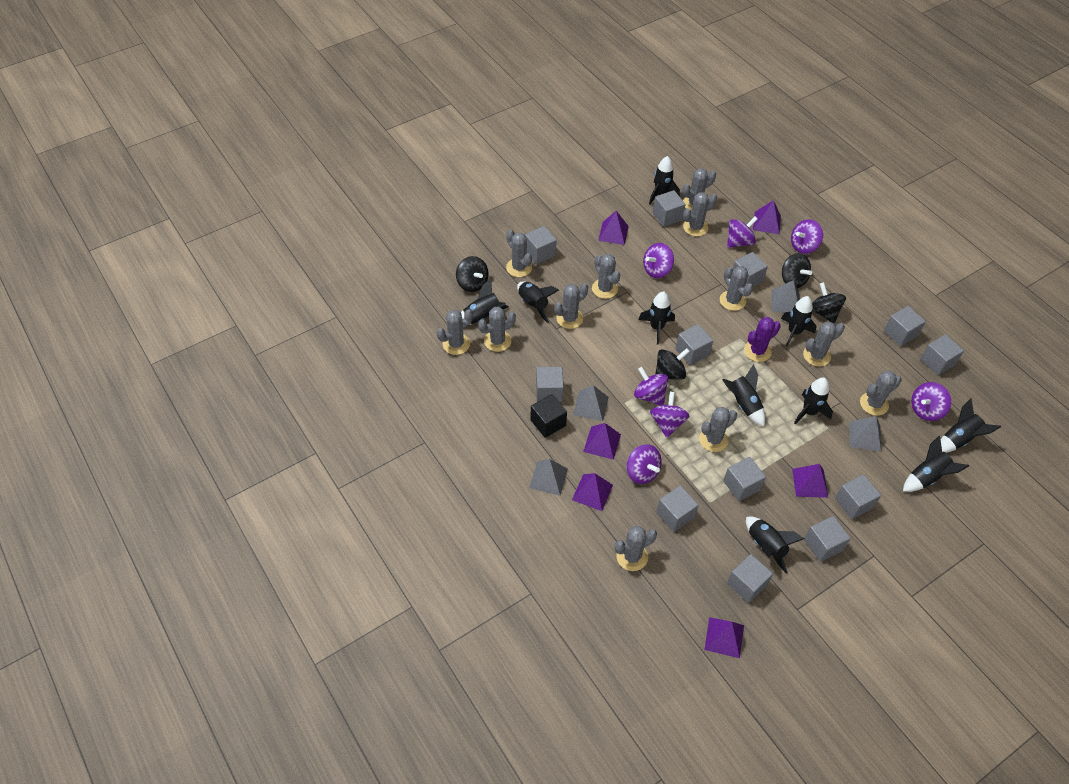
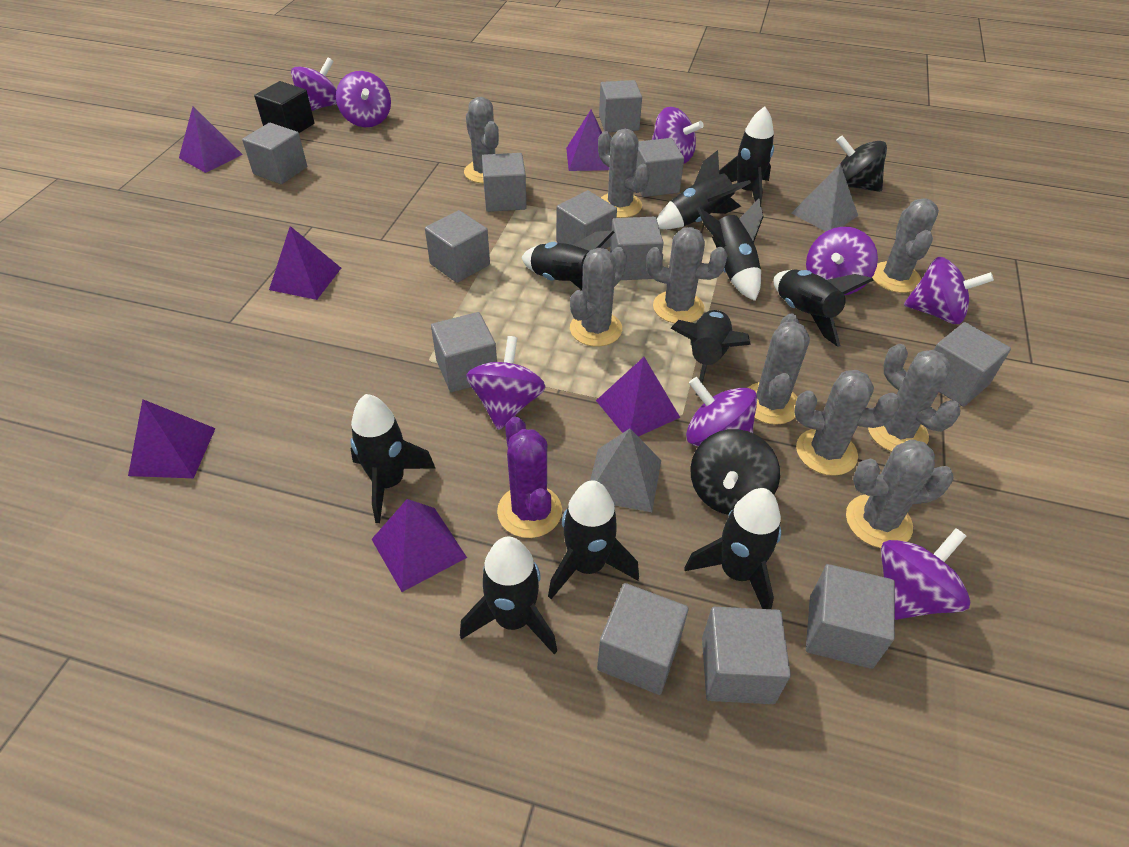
black spinning top: [456,256,489,292] [655,348,690,380] [782,253,812,288] [812,282,846,324] = 4 -> [690,429,780,515] [836,135,887,192] = 2
grey cactus: [437,309,473,355] [478,307,516,352] [506,230,532,277] [554,283,588,329] [592,254,620,299] [615,526,657,571] [682,168,716,212] [683,192,717,236] [699,407,737,452] [720,266,753,311] [803,322,845,367] [860,371,902,416] = 12 -> [464,97,499,183] [570,247,627,347] [598,129,650,218] [646,227,728,323] [748,313,810,425] [794,370,900,476] [846,439,954,548] [868,344,960,452] [872,198,939,293] = 9
grey pyramid: [529,459,568,496] [573,385,609,421] [771,280,800,313] [850,416,881,452] = 4 -> [590,429,661,512] [791,164,858,232] = 2
purple spinning top: [627,444,662,484] [634,367,669,405] [643,243,674,278] [650,392,689,438] [727,216,758,248] [791,219,823,254] [911,382,951,421] = 7 -> [291,58,337,111] [336,71,391,127] [466,336,545,430] [652,107,704,163] [686,377,757,446] [806,227,878,295] [881,528,970,620] [904,257,994,324] = 8

